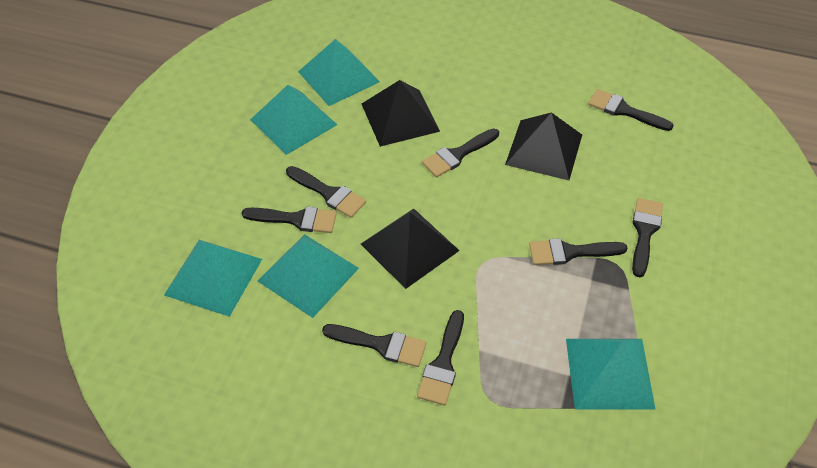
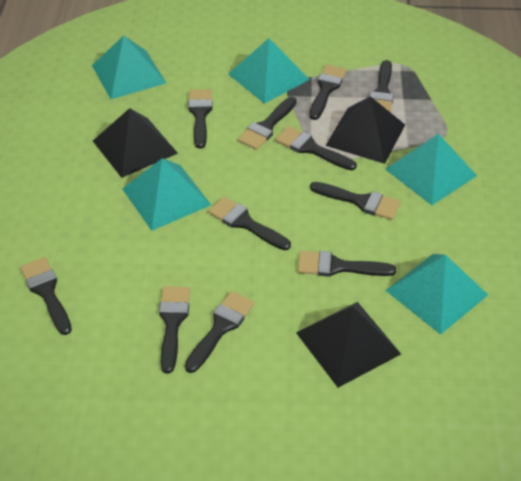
black brush: [242,207,337,233] [286,166,366,218] [322,324,426,367] [417,310,464,405] [422,128,499,177] [529,238,628,265] [588,89,674,131] [632,198,663,277] = 8 -> [20,257,72,335] [159,286,190,373] [185,291,254,373] [188,89,212,149] [208,197,291,250] [238,97,297,150] [276,126,357,170] [298,251,396,277] [309,65,346,120] [310,182,400,220] [369,60,394,113] = 11

